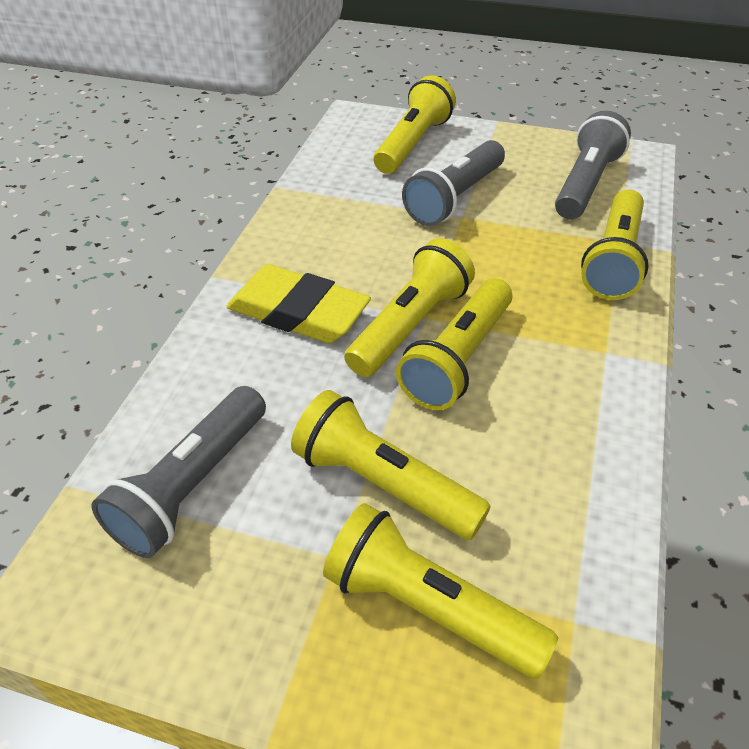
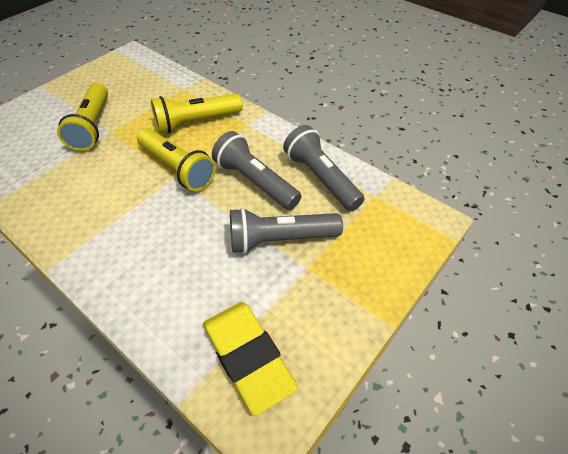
yellow flashlight: [291,390,491,540] [323,503,558,679] [344,238,475,377] [374,75,456,174] [396,278,512,410] [581,190,649,300] = 6 -> [57,83,108,151] [137,128,216,191] [151,94,242,134] = 3

